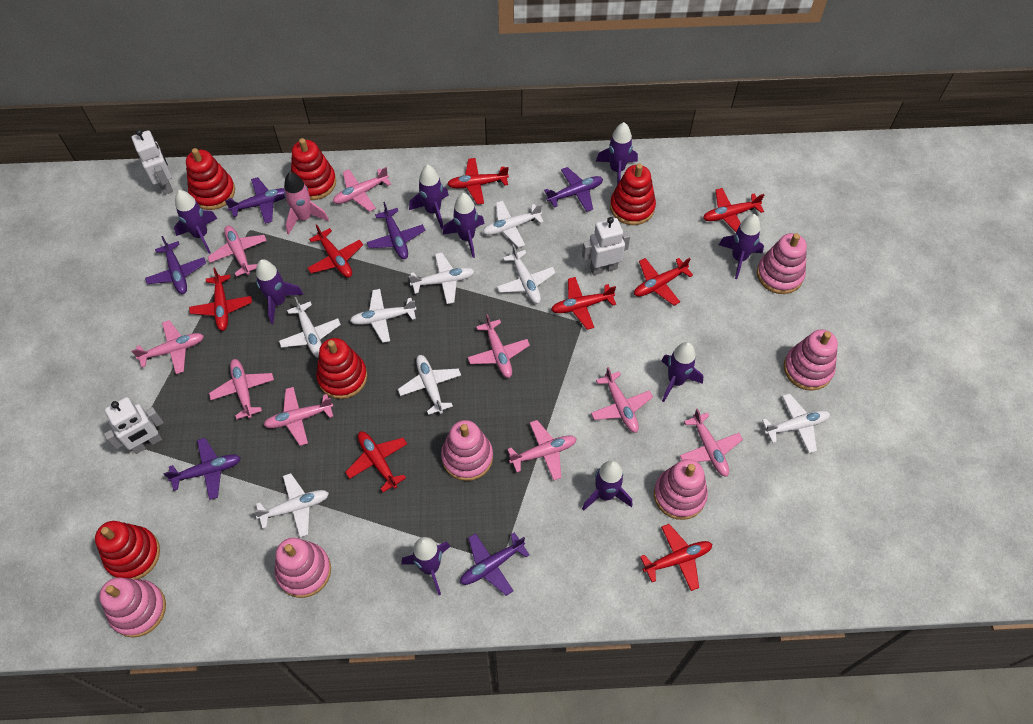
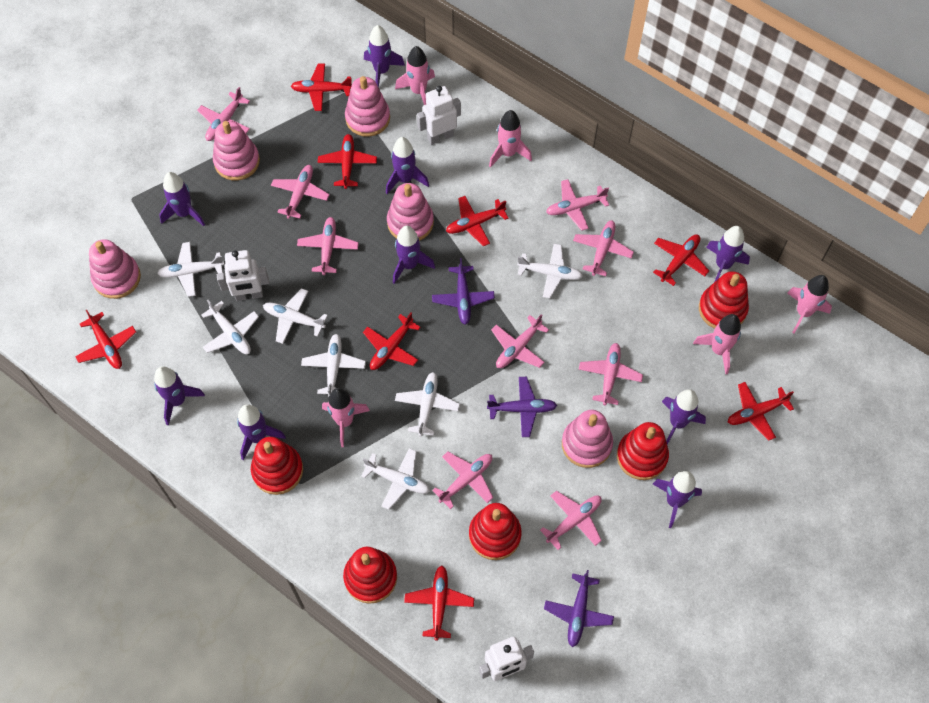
pink rocket: [284,172,329,235] = 1 -> [322,388,370,447] [395,46,435,105] [489,110,532,168] [693,314,741,374] [787,275,832,333] = 5
pink stacking toy: [99,577,166,638] [274,538,331,598] [441,420,493,481] [654,459,708,520] [757,233,807,294] [784,330,838,391] = 6 -> [89,239,141,299] [213,121,260,181] [345,76,390,137] [387,183,434,241] [562,410,613,468] = 5
purple plane: [145,236,206,294] [164,438,241,500] [225,177,285,224] [367,202,425,259] [460,532,530,596] [544,167,603,212] = 6 -> [432,258,495,325] [487,377,557,437] [544,570,614,647] = 3
white plane: [253,473,329,537] [279,297,341,358] [350,289,417,343] [398,355,461,415] [409,252,475,304] [483,200,544,248] [497,244,556,304] [762,394,830,453] = 8 -> [157,242,224,297] [201,300,259,354] [263,288,328,344] [301,334,366,397] [361,448,430,510] [395,372,460,437] [517,244,583,298] = 7

